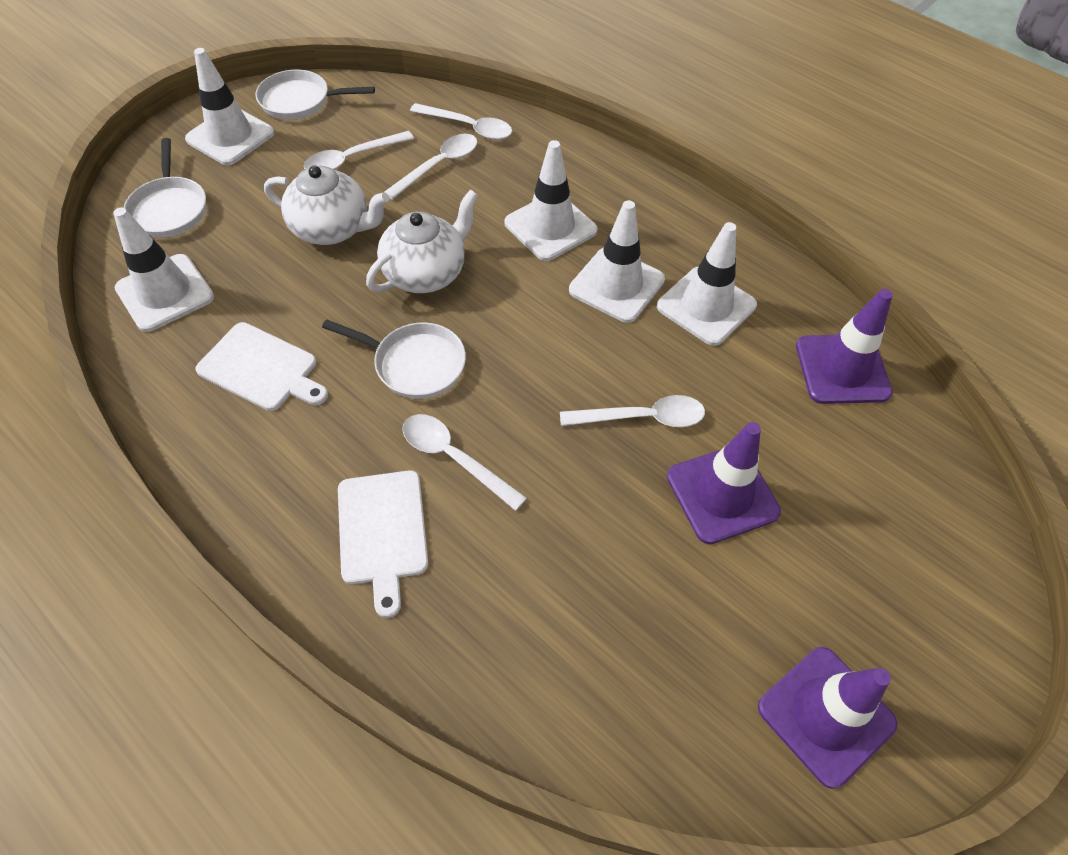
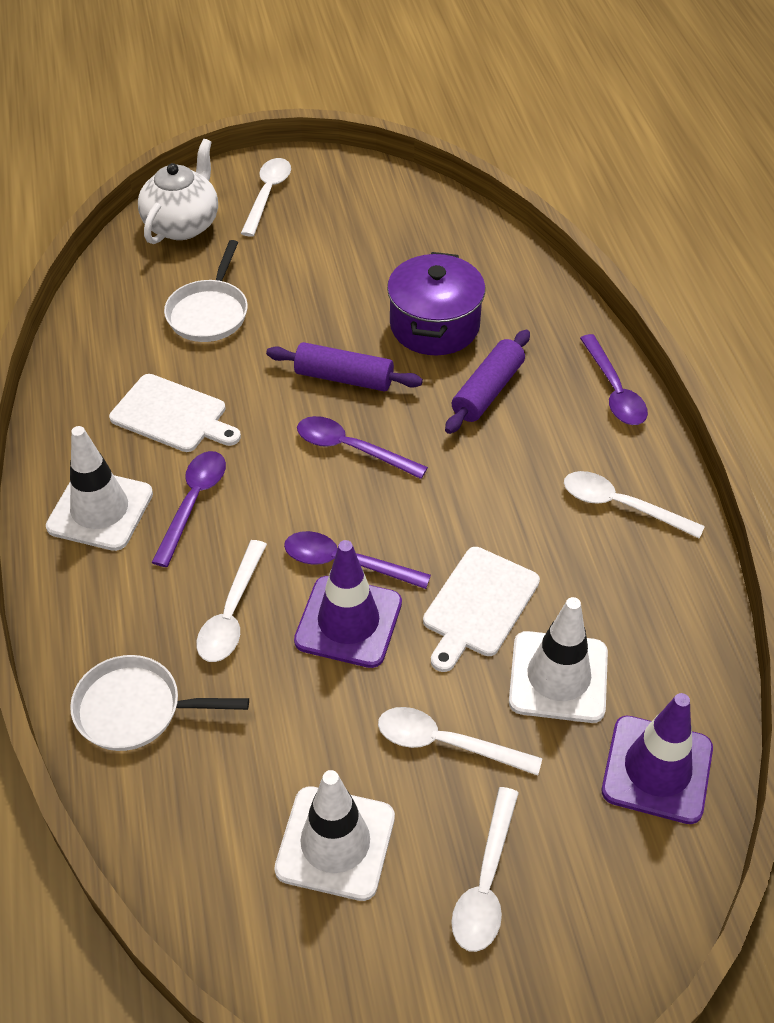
purple pot: none = 0 -> [387,252,486,355] = 1
purple rolling pin: none = 0 -> [266,342,423,392] [445,330,530,434] = 2
purple spoon: none = 0 -> [151,451,226,567] [284,531,431,589] [297,416,428,479] [580,334,648,425] = 4
purple traffic cone: [667,422,781,544] [758,647,897,789] [796,289,893,404] = 3 -> [294,540,402,668] [602,693,713,824] = 2
white pan: [124,138,206,238] [255,70,375,120] [322,319,466,399] = 3 -> [70,655,249,751] [164,240,248,342] = 2
white teapot: [264,165,389,245] [366,189,478,293] = 2 -> [138,139,218,244] = 1
white traffic cone: [113,207,214,332] [185,48,274,165] [504,140,597,261] [569,200,665,323] [657,222,757,346] = 5 -> [46,426,153,551] [274,770,395,901] [509,597,608,723] = 3

